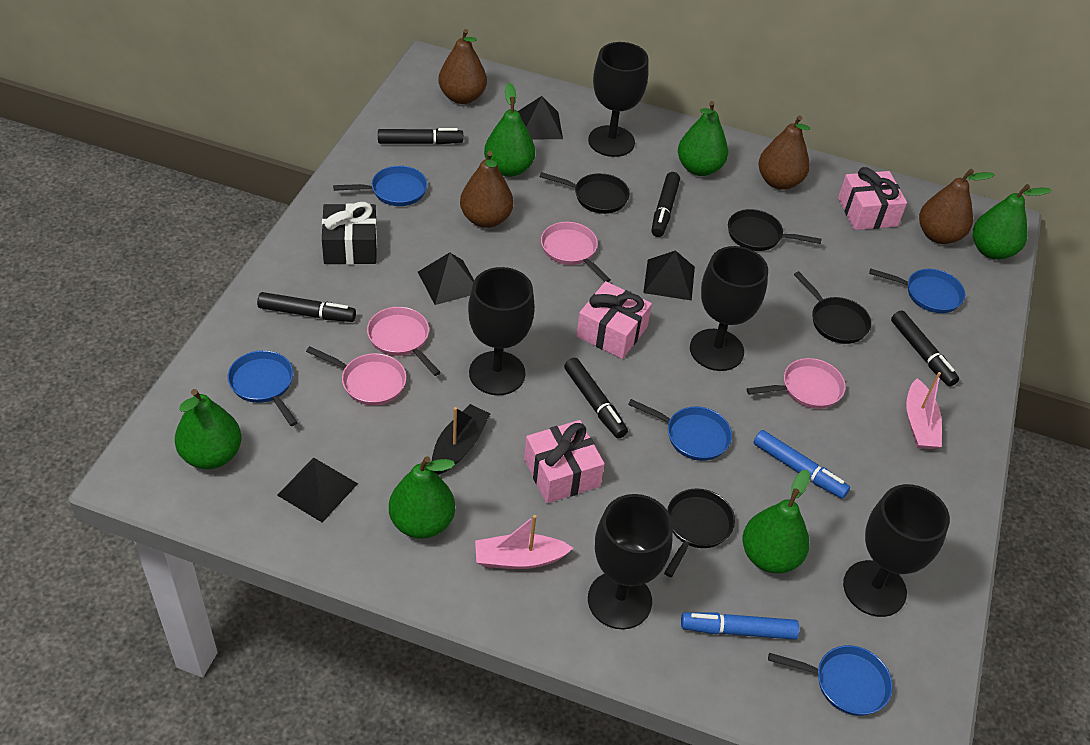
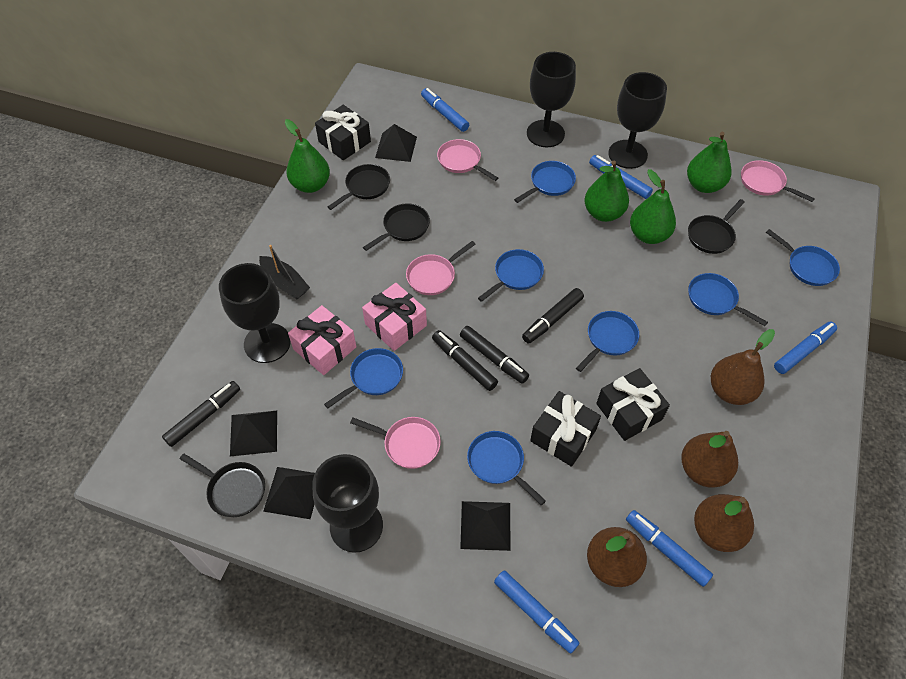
black gift: [322,202,377,265] = 1 -> [315,105,371,160] [530,391,601,467] [596,368,670,441] = 3
black goblet: [468,267,535,395] [588,42,649,157] [588,494,673,629] [690,246,768,371] [843,484,950,617] = 5 -> [219,263,291,363] [312,454,383,553] [527,52,576,147] [608,72,667,169] = 4
black marker: [257,292,356,322] [378,128,463,144] [564,358,628,438] [651,172,680,237] [891,310,959,387] = 5 -> [162,381,240,447] [432,330,498,391] [460,326,529,384] [522,288,584,344] = 4
blue marker: [681,612,799,640] [753,430,850,499] = 2 -> [421,88,469,132] [494,570,579,653] [589,155,653,199] [626,510,713,587] [774,321,837,374] = 5
blue pan: [228,350,298,426] [333,166,427,206] [628,399,732,461] [768,645,893,716] [869,269,965,313] = 5 -> [324,348,403,409] [467,431,546,506] [478,249,544,302] [514,161,576,203] [576,311,639,372] [688,273,768,326] [766,229,840,286] = 7
green pear: [175,389,242,469] [389,456,455,539] [484,83,535,177] [678,101,728,176] [743,470,810,573] [973,184,1051,260] = 6 -> [285,119,330,193] [584,161,629,222] [630,169,676,244] [687,132,732,193] = 4
pink boat: [475,515,573,569] [906,372,942,449] = 2 -> none = 0
pink gift: [524,420,604,503] [576,281,652,359] [838,167,907,230] = 3 -> [288,305,356,375] [362,283,427,351] = 2

